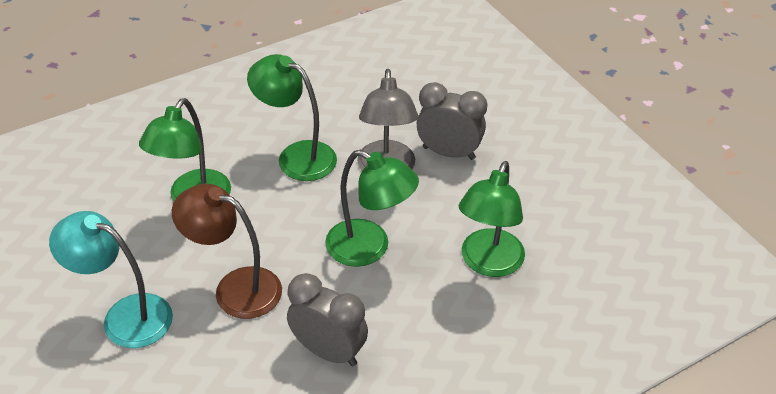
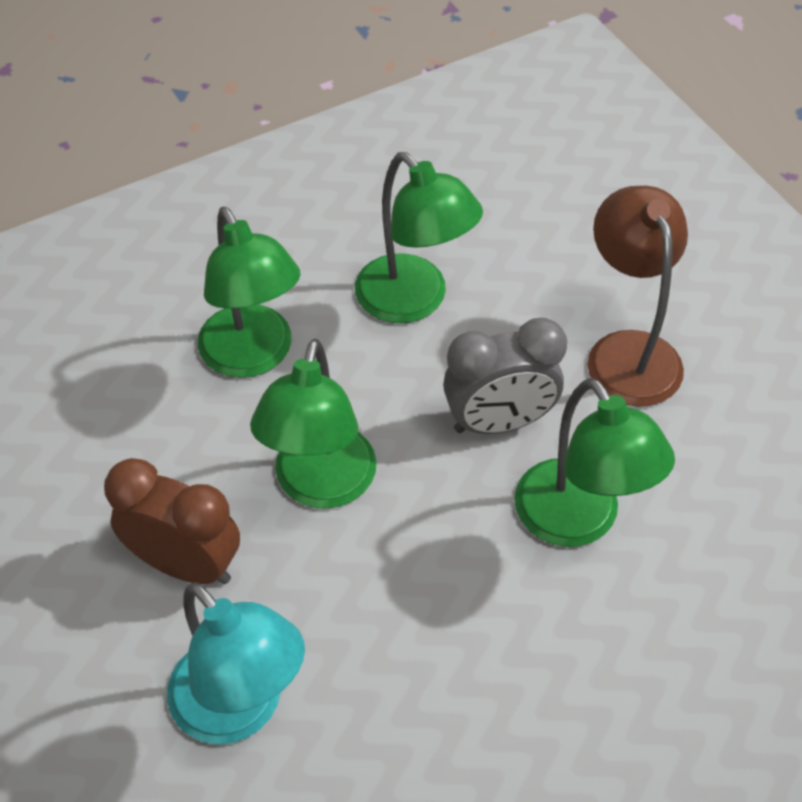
brown clock: none = 0 -> [104,458,240,584] = 1
grey clock: [287,273,368,366] [417,82,487,160] = 2 -> [443,318,567,434] = 1
grey lamp: [357,69,418,171] = 1 -> none = 0

